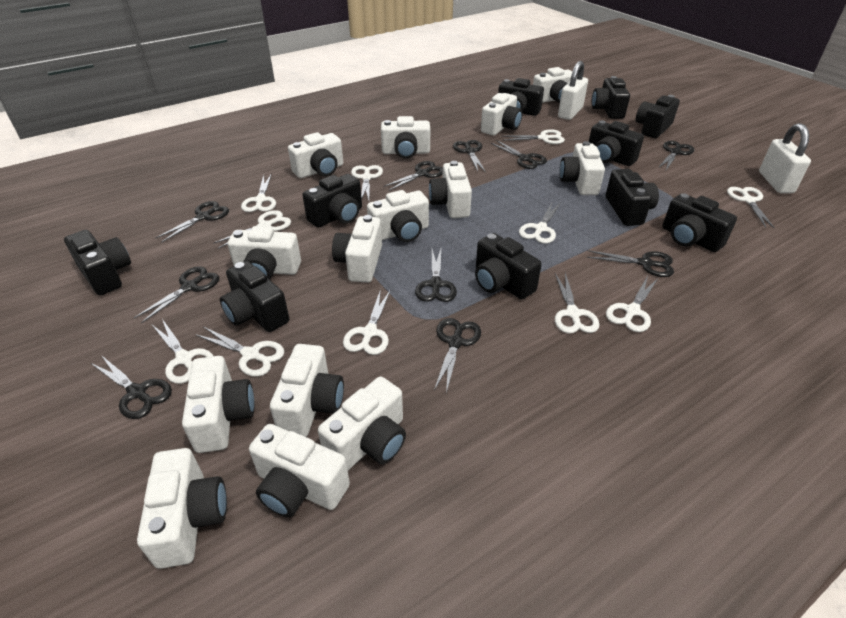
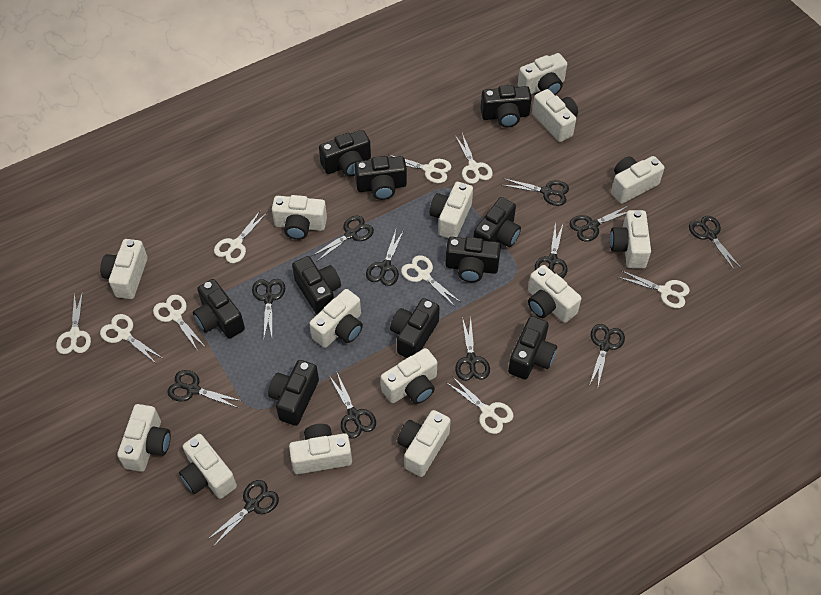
black scissors: [91,355,172,419] [134,266,219,324] [155,201,229,243] [383,161,443,191] [415,249,457,302] [434,318,481,393] [453,140,486,172] [491,140,547,169] [587,250,674,277] [658,141,694,170] = 10 -> [167,370,242,408] [207,480,279,547] [252,279,285,337] [312,216,374,262] [329,373,376,439] [366,230,404,286] [455,317,490,381] [502,178,569,206] [535,223,567,278] [569,205,630,241] [589,324,625,386] [689,216,742,271] = 12
white padlock: [558,61,588,120] [759,123,811,193] = 2 -> none = 0
white scissors: [152,319,213,384] [195,327,285,377] [213,210,291,249] [241,173,276,212] [343,289,391,355] [351,165,383,200] [502,129,565,144] [519,203,561,244] [555,273,599,334] [606,276,658,332] [727,187,775,229] = 11 -> [56,291,91,354] [100,314,162,363] [153,295,204,351] [214,210,267,263] [389,155,451,183] [401,255,460,305] [446,376,514,434] [455,133,493,184] [618,270,690,308] = 9

